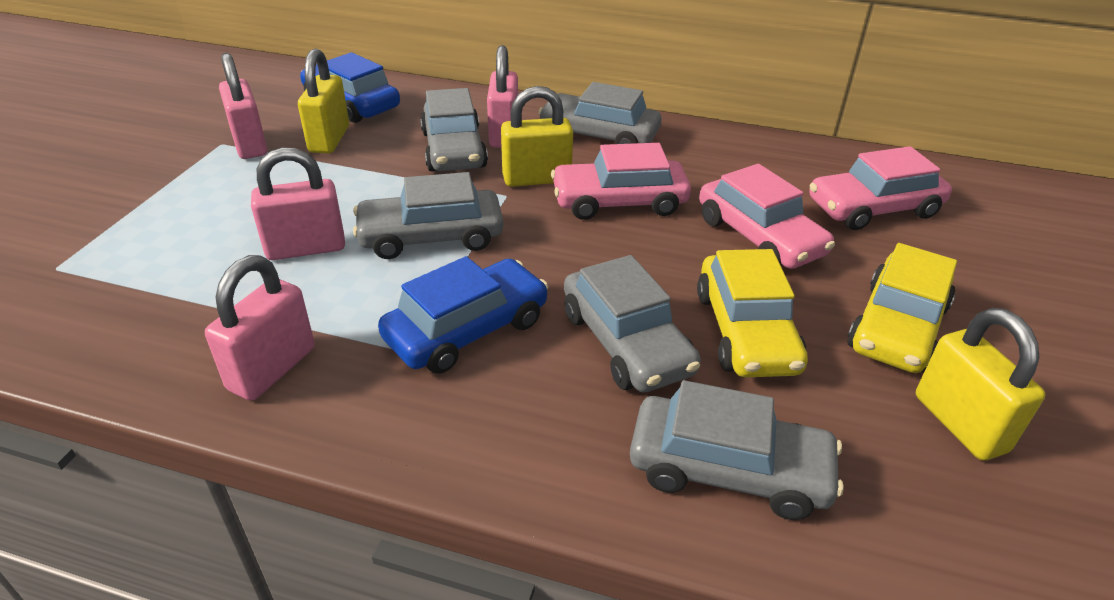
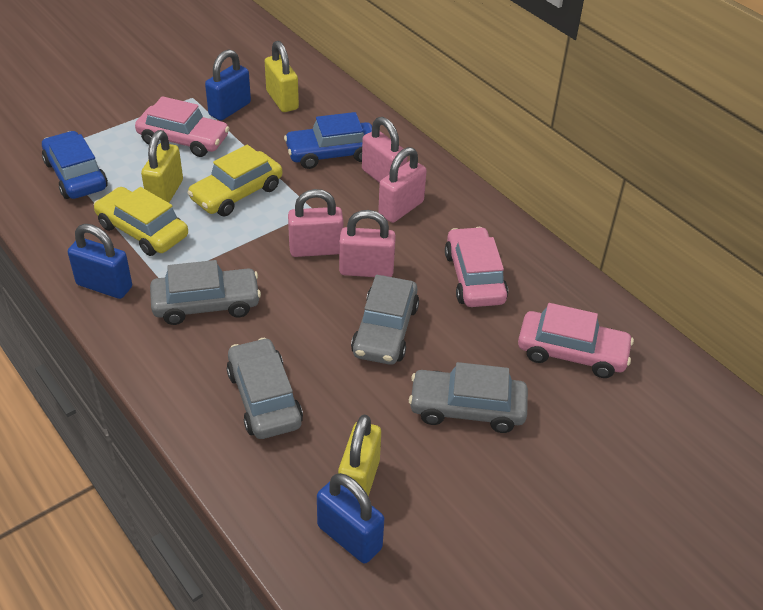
blue padlock: none = 0 -> [68,224,132,299] [205,49,251,121] [317,473,384,563] = 3
grey car: [353,172,503,259] [420,88,488,172] [538,82,661,144] [564,255,701,392] [630,380,844,520] = 5 -> [150,260,261,325] [227,338,303,439] [351,275,419,365] [409,362,528,433] = 4

